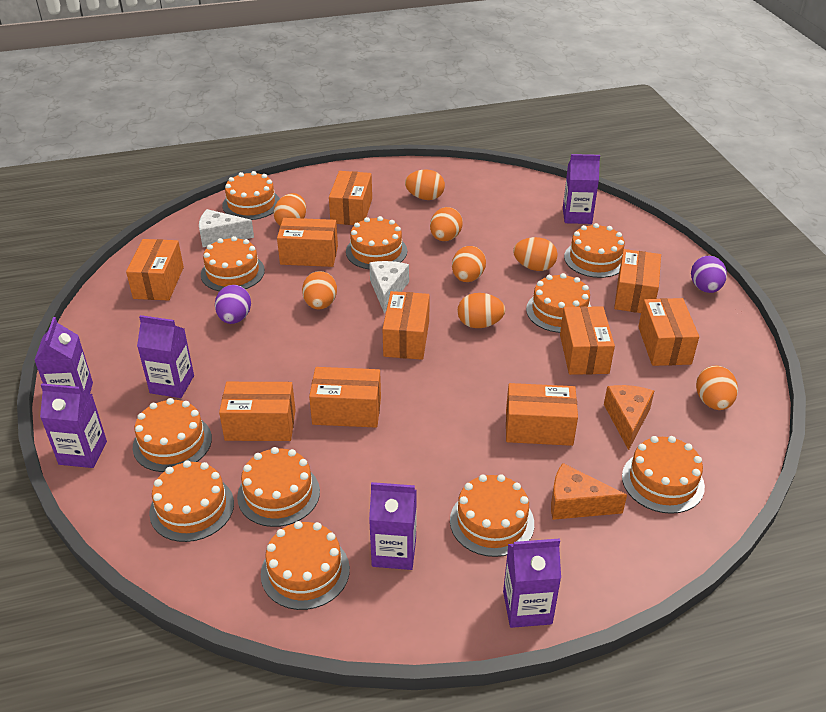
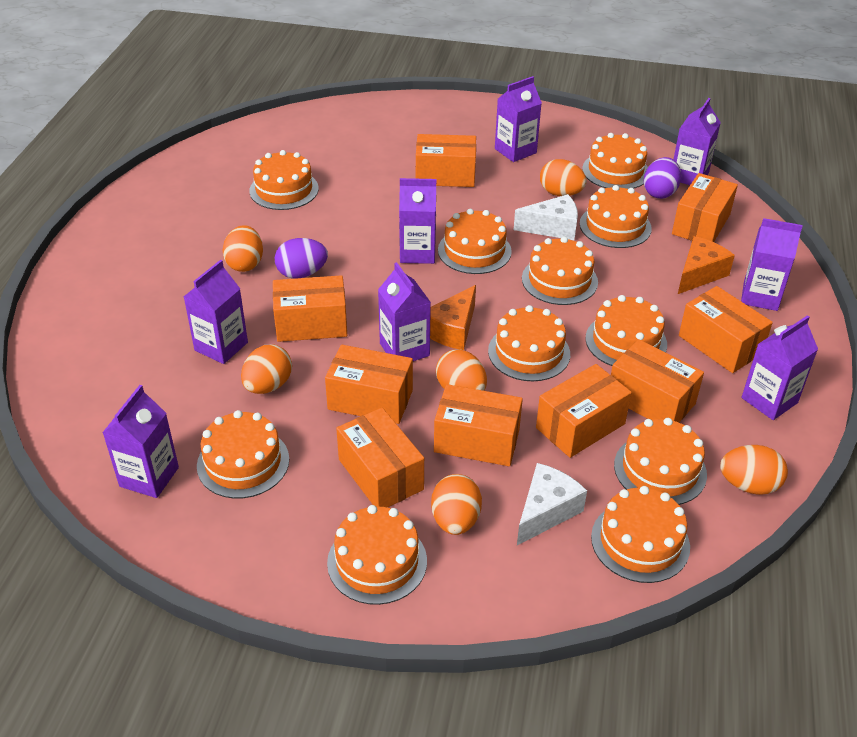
orange box: [126,239,184,301] [219,382,296,441] [277,218,338,267] [309,367,381,427] [329,171,372,225] [383,291,430,360] [506,383,578,446] [560,306,615,375] [614,249,661,313] [638,298,699,366] = 10 -> [273,275,347,342] [325,345,413,424] [336,408,424,508] [416,134,476,187] [434,384,523,466] [536,364,632,458] [611,339,704,422] [672,173,738,242] [679,286,773,373] = 9
orange egg: [273,193,306,226] [302,271,337,310] [405,169,445,200] [430,207,463,241] [452,246,486,282] [457,293,506,328] [513,237,558,271] [696,365,738,410] = 8 -> [223,225,263,272] [241,344,292,394] [431,474,482,535] [436,350,487,391] [540,159,587,196] [720,445,788,495] = 6
purple carton: [34,317,93,394] [40,384,107,468] [137,315,194,398] [369,482,417,570] [503,538,561,628] [563,154,600,224] = 6 -> [102,385,179,498] [184,260,248,364] [378,262,431,361] [399,178,436,264] [495,76,542,162] [673,98,721,185] [741,218,803,311] [742,315,818,420] = 8

